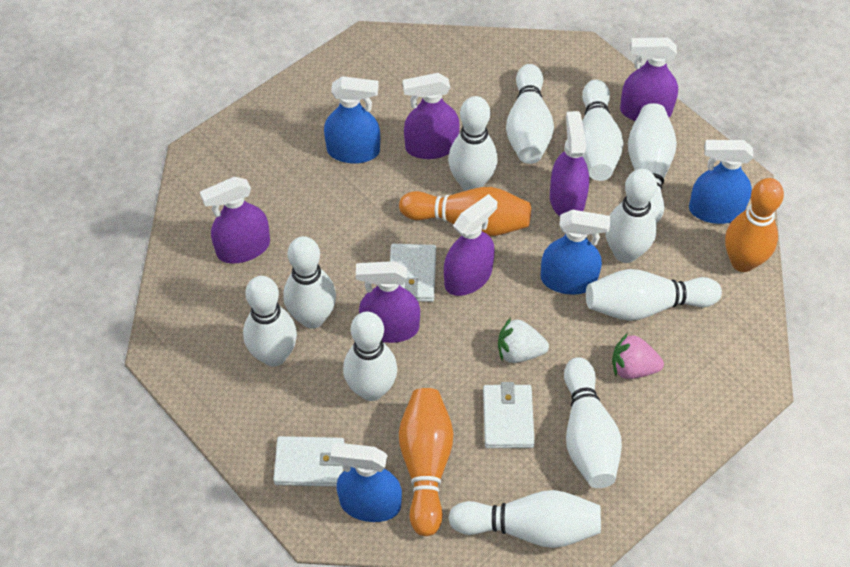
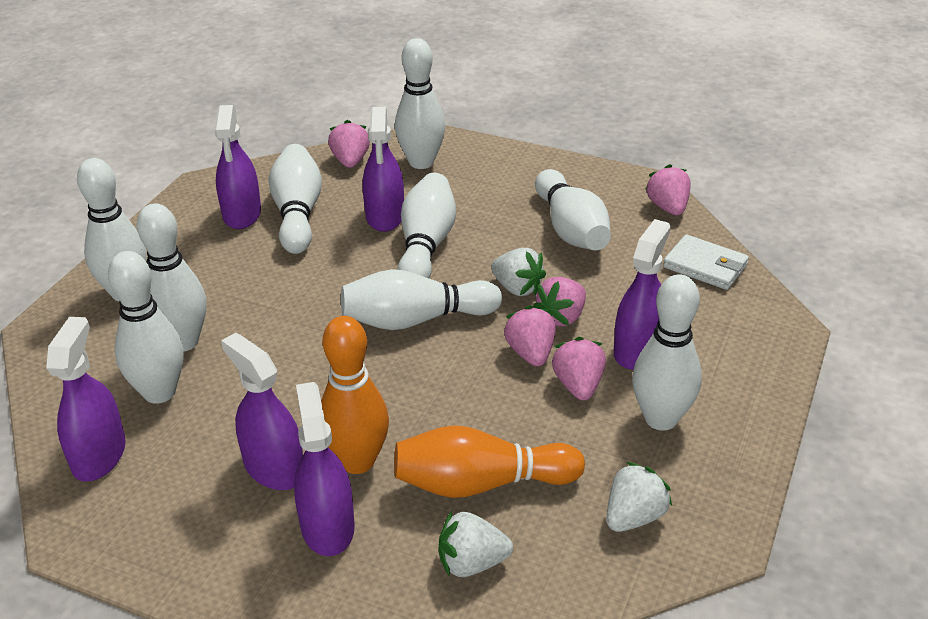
blue spray bottle: [324,76,380,164] [331,443,402,522] [541,210,611,295] [689,140,753,224] = 4 -> none = 0
orange bowling pin: [399,187,531,236] [399,388,453,536] [725,178,784,272] = 3 -> [321,316,389,474] [394,425,585,498] = 2
pink strawberry: [612,334,664,379] = 1 -> [328,120,370,168] [504,305,556,366] [533,277,586,326] [552,337,606,401] [645,164,691,215] = 5
white bowling pin: [243,276,297,367] [283,236,336,329] [343,311,397,401] [448,96,498,191] [449,490,601,548] [506,64,554,164] [564,357,622,488] [582,79,624,181] [586,269,722,321] [605,169,657,263] [628,103,677,223] = 11 -> [77,158,147,302] [108,251,184,404] [137,203,206,352] [269,144,322,254] [341,269,502,330] [395,38,445,169] [397,173,456,278] [535,169,611,250] [632,274,702,431] = 9
white strawberry: [498,318,549,363] = 1 -> [439,511,513,577] [491,248,546,296] [606,462,672,532] = 3
white wallet: [273,436,345,487] [390,244,436,302] [483,382,535,448] = 3 -> [663,234,749,290] = 1

